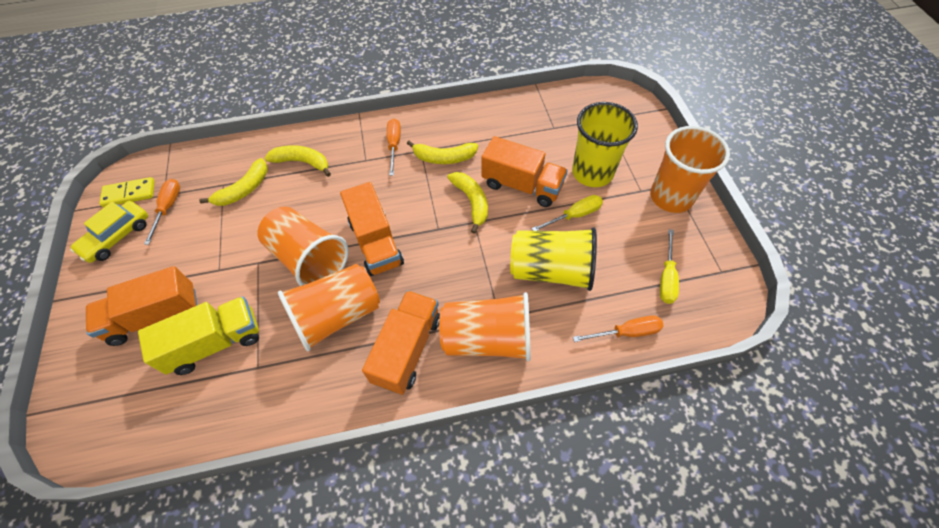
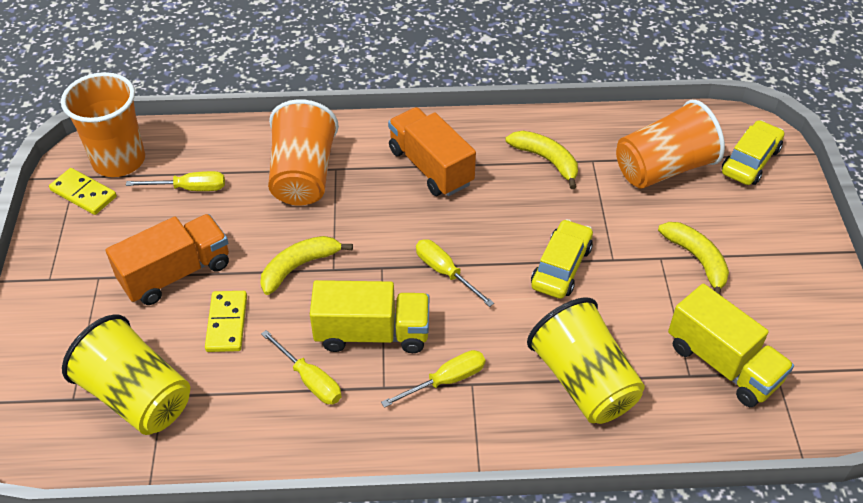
orange cup: [257,207,349,286] [278,264,380,351] [439,292,531,361] [650,126,730,213] = 4 -> [61,72,145,177] [268,99,339,205] [616,100,725,189] = 3
orange screwdriver: [144,179,180,245] [387,118,401,176] [573,315,664,342] = 3 -> none = 0
orange truck: [86,266,197,346] [340,182,404,276] [362,290,440,395] [481,136,568,207] = 4 -> [106,214,229,305] [388,107,476,196] = 2
yellow banana: [199,158,268,206] [265,145,331,177] [407,141,478,164] [447,172,488,234] = 4 -> [260,236,353,295] [506,131,578,189] [658,222,729,295] = 3
yellow car: [70,201,148,263] = 1 -> [531,219,593,299] [722,120,784,185] = 2
yellow domino: [99,177,155,207] = 1 -> [49,168,117,215] [205,291,247,352] = 2
yellow screwdriver: [532,195,603,231] [660,229,679,304] = 2 -> [126,171,225,191] [261,330,342,404] [381,350,485,408] [416,239,494,307] = 4
yellow truck: [138,297,259,375] = 1 -> [310,280,429,353] [668,284,794,407] = 2

